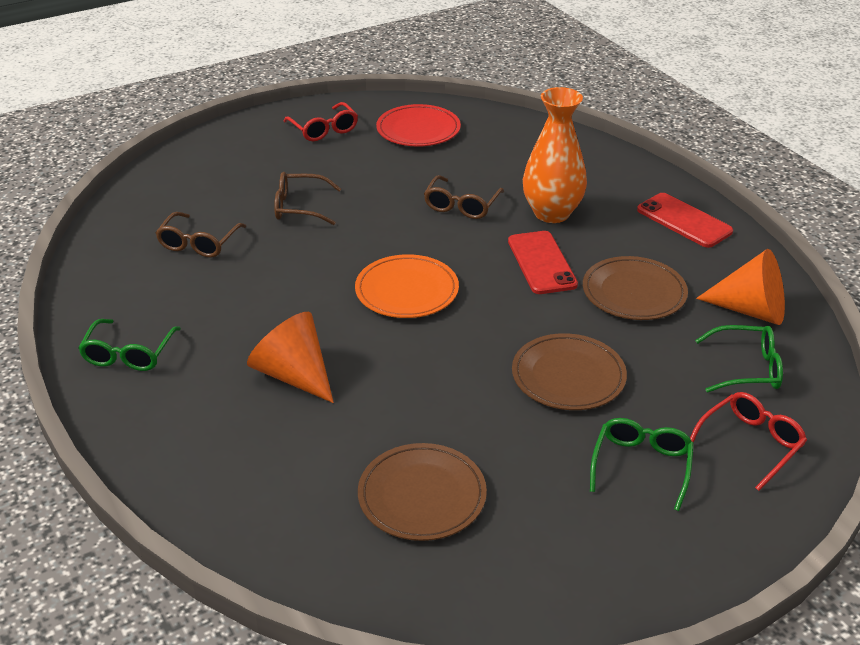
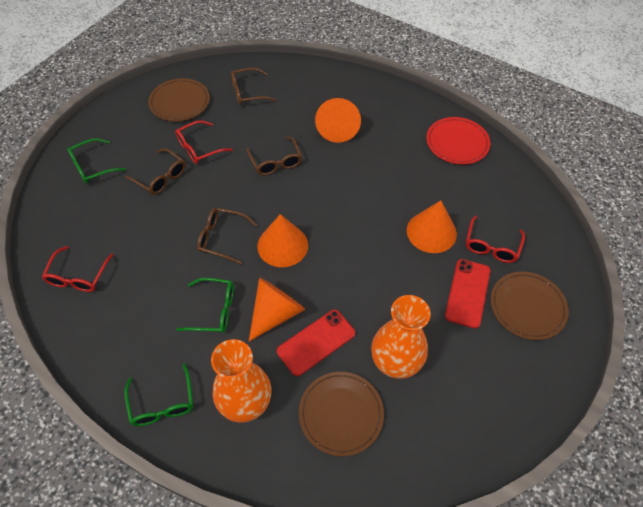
brown glasses: [156,212,246,258] [274,172,341,225] [424,175,504,219] = 3 -> [125,148,186,195] [197,208,257,264] [231,68,277,105] [247,137,302,175] = 4
orange cone: [247,312,334,403] [696,249,785,325] = 2 -> [249,278,305,341] [257,214,308,267] [315,98,361,143] [407,200,457,253] = 4
orange plate: [355,254,459,318] = 1 -> none = 0
orange vase: [523,87,587,223] = 1 -> [211,339,271,423] [371,295,431,379] = 2
red glasses: [283,102,358,141] [690,392,807,491] = 2 -> [42,246,113,292] [175,120,233,164] [466,216,525,263] = 3

